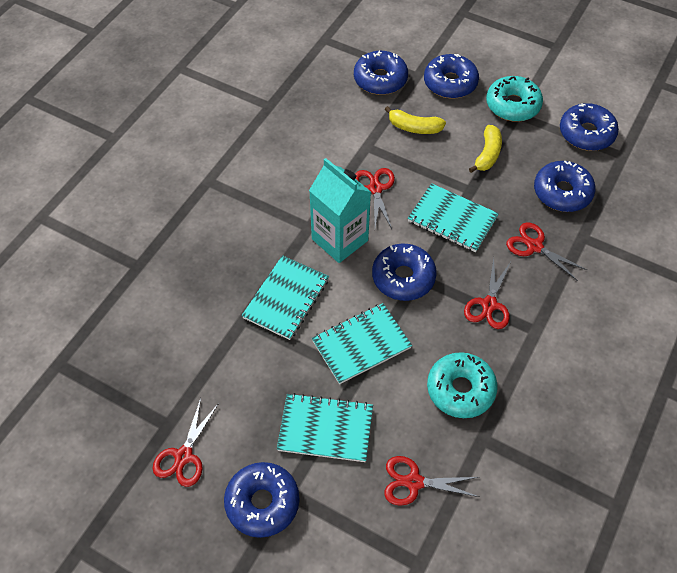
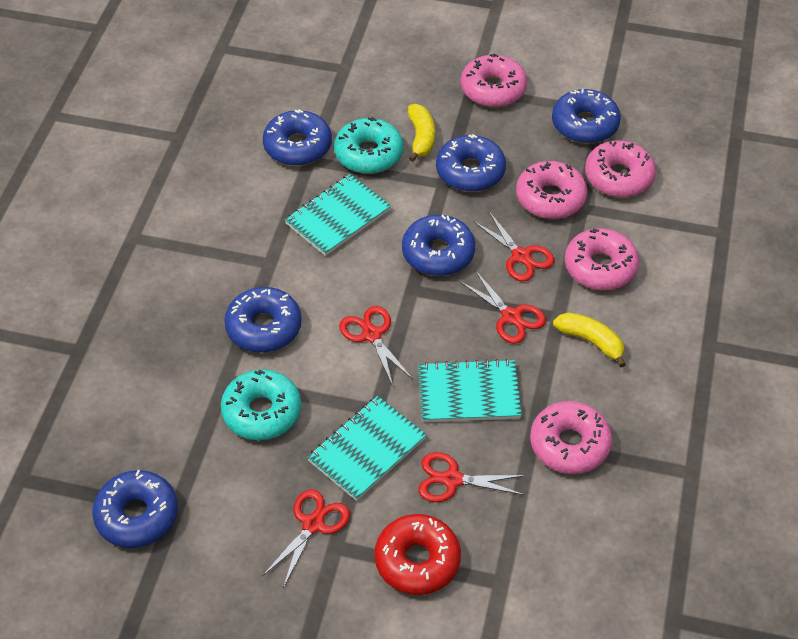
pink donut: none = 0 -> [461,54,527,107] [516,161,588,219] [530,401,612,474] [565,228,639,291] [585,140,656,197] = 5
red donut: none = 0 -> [375,514,461,595] = 1
turquoise carton: [309,158,371,263] = 1 -> none = 0
turquoise notebook: [242,255,329,340] [277,393,373,462] [312,303,412,384] [408,183,499,252] = 4 -> [285,174,391,256] [307,396,427,501] [418,359,522,422] = 3

